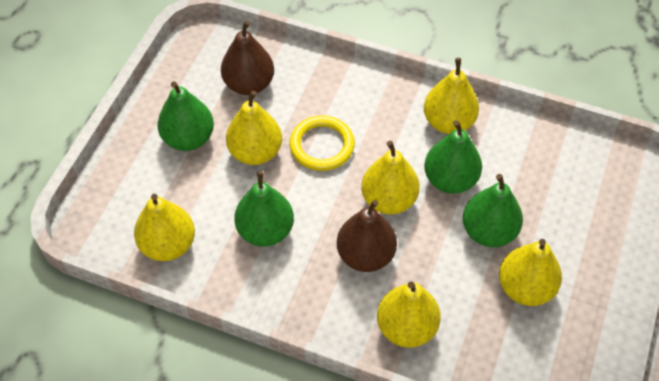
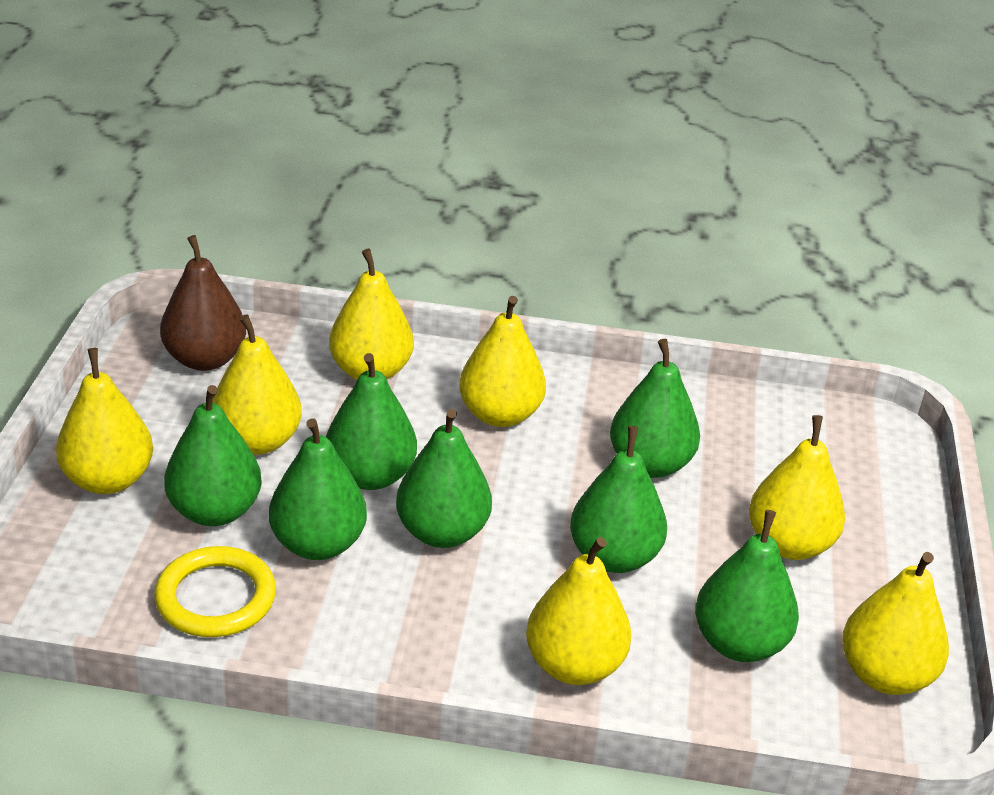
brown pear: [221,21,274,95] [337,200,397,272] = 2 -> [160,235,246,371] = 1
green pear: [158,81,214,151] [234,171,294,247] [424,120,482,194] [463,174,523,247] = 4 -> [164,385,262,526] [269,418,367,560] [326,353,417,490] [396,409,492,548] [570,426,667,573] [610,339,700,478] [695,510,799,662] = 7
yellow pear: [134,194,195,261] [226,91,282,165] [361,141,420,214] [377,282,441,348] [424,58,479,134] [499,239,562,306] = 6 -> [56,348,153,494] [212,314,302,455] [329,249,414,380] [459,296,546,427] [526,537,632,685] [749,415,845,560] [842,552,949,695] = 7

